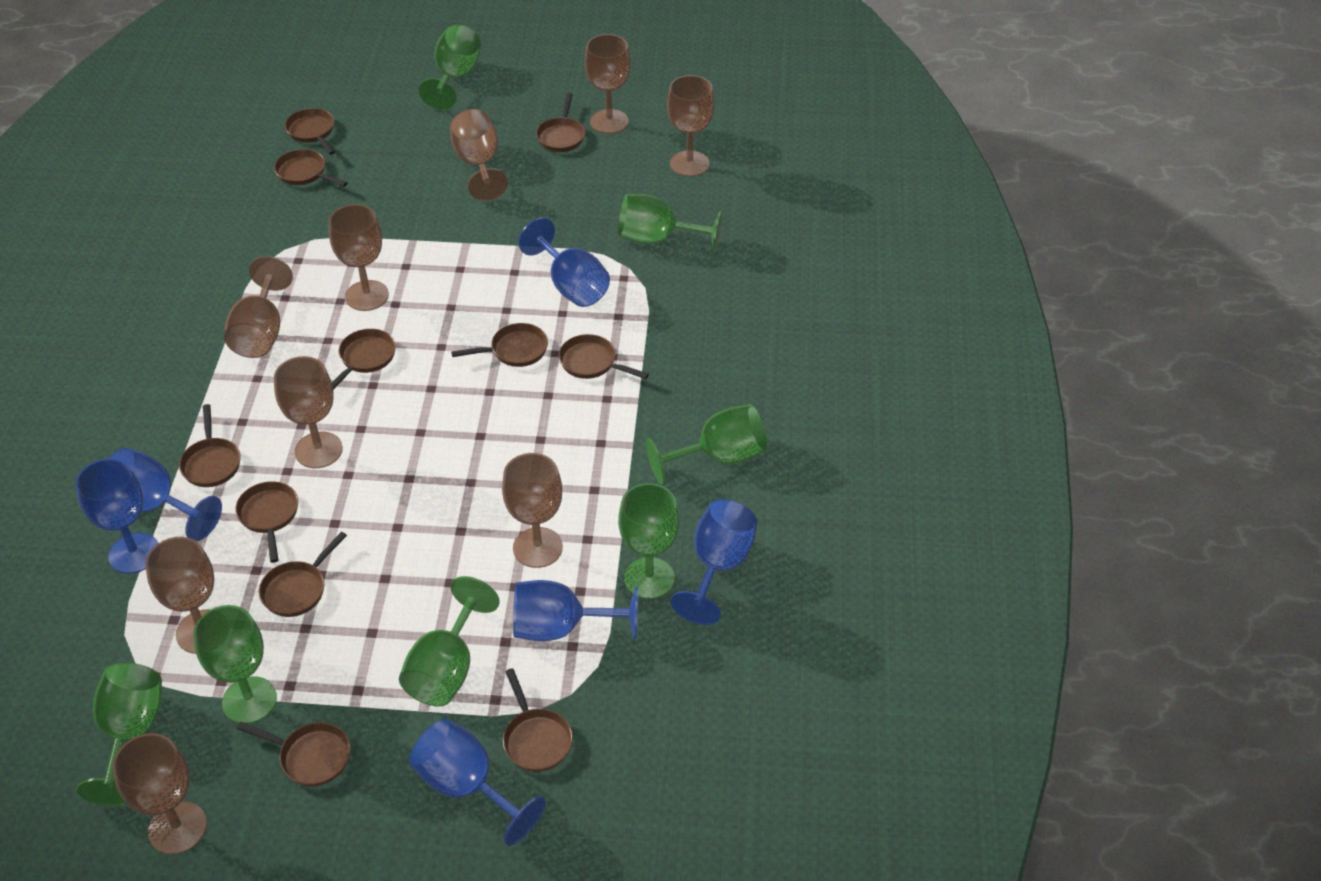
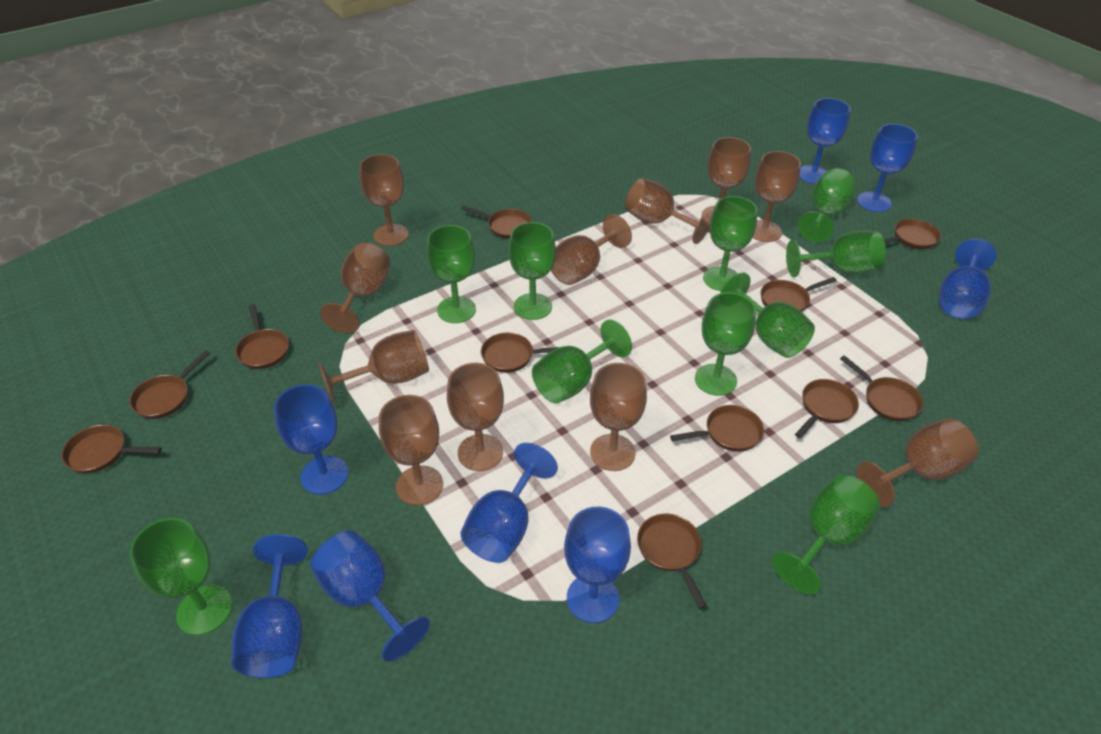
blue goblet: [75,458,158,574] [108,448,222,541] [409,719,546,846] [513,580,638,641] [518,218,610,307] [671,499,758,625] = 6 -> [232,534,308,678] [274,384,348,495] [310,530,430,662] [460,443,558,563] [564,507,631,623] [800,98,851,184] [857,124,918,212] [939,239,997,319] = 8
brown goblet: [112,733,207,855] [145,537,214,654] [224,256,293,358] [274,356,343,468] [329,204,389,311] [450,109,508,201] [502,453,563,568] [585,34,631,134] [667,75,714,177] = 9 -> [318,330,429,404] [320,243,390,333] [359,154,409,246] [379,395,443,506] [447,363,504,471] [551,214,632,285] [590,363,647,471] [625,178,713,244] [702,137,751,216] [753,151,801,242] [856,418,978,507] = 11
green goblet: [77,663,162,806] [193,605,277,724] [399,576,500,706] [419,25,481,110] [618,194,723,253] [618,483,679,599] [646,404,767,484] = 7 -> [130,518,232,635] [427,225,476,323] [509,222,556,320] [532,320,632,403] [695,292,756,396] [703,196,757,291] [720,272,815,358] [772,475,880,594] [786,230,886,277] [798,168,856,242] = 10

